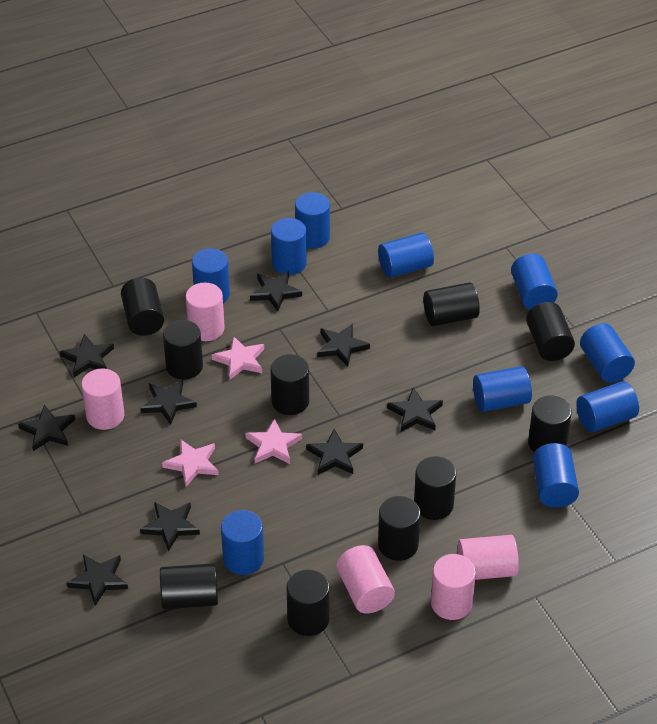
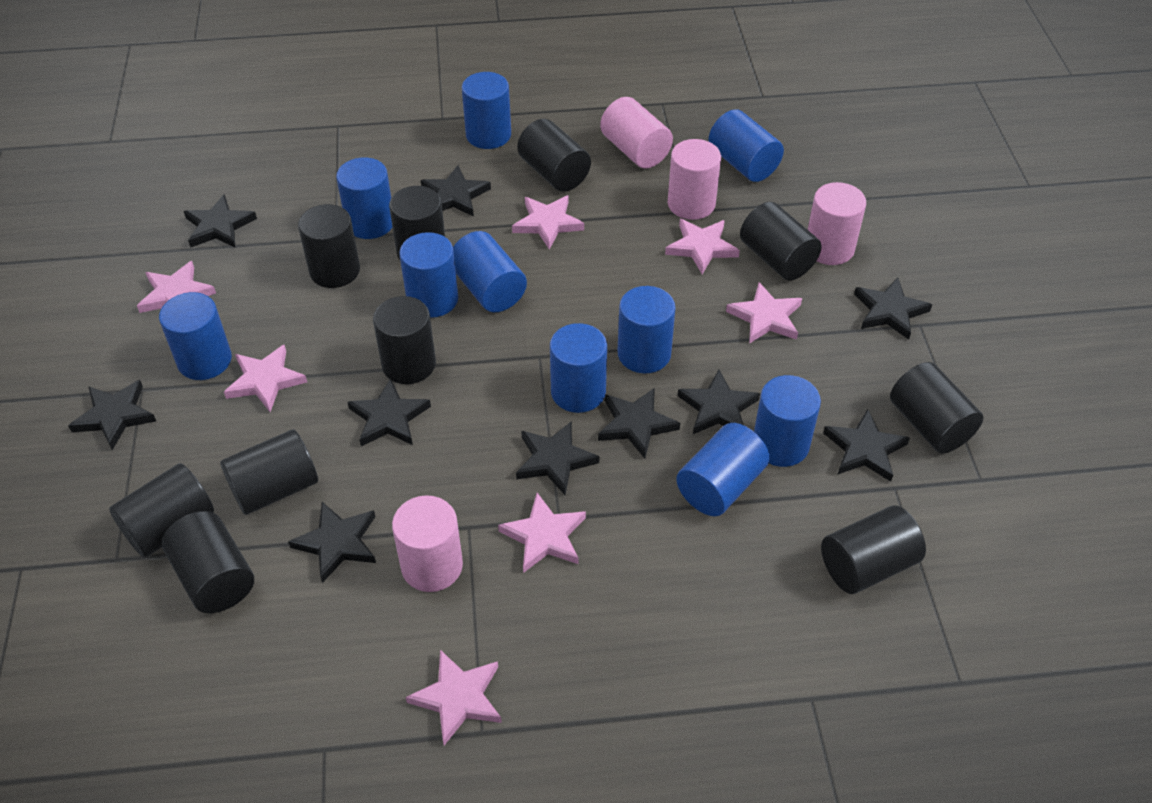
black star: [18,404,75,451] [59,334,114,377] [67,554,128,606] [140,502,200,552] [141,380,197,425] [250,271,302,311] [306,429,363,475] [317,324,370,367] [387,388,443,432] = 9 -> [68,380,156,450] [184,194,257,248] [288,502,376,583] [348,378,431,446] [421,165,491,217] [516,421,599,495] [598,388,680,459] [678,370,760,434] [823,409,910,482] [854,278,932,340] = 10
pink cylinder: [81,369,124,430] [186,283,225,341] [336,545,395,614] [431,554,476,620] [457,535,519,580] = 5 -> [392,495,463,592] [600,97,673,168] [668,139,721,220] [808,182,866,265] = 4
pink star: [162,439,219,487] [212,336,264,379] [245,418,302,464] = 3 -> [137,261,216,313] [224,345,307,412] [406,650,502,745] [498,493,586,573] [512,195,584,250] [665,219,740,274] [726,282,802,344] = 7

